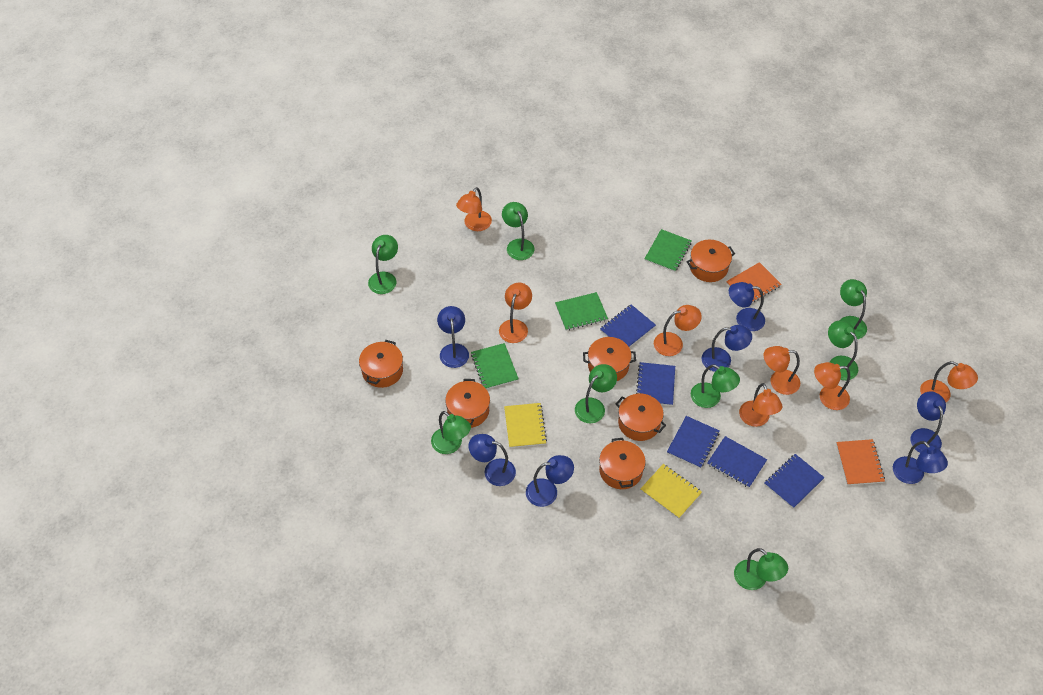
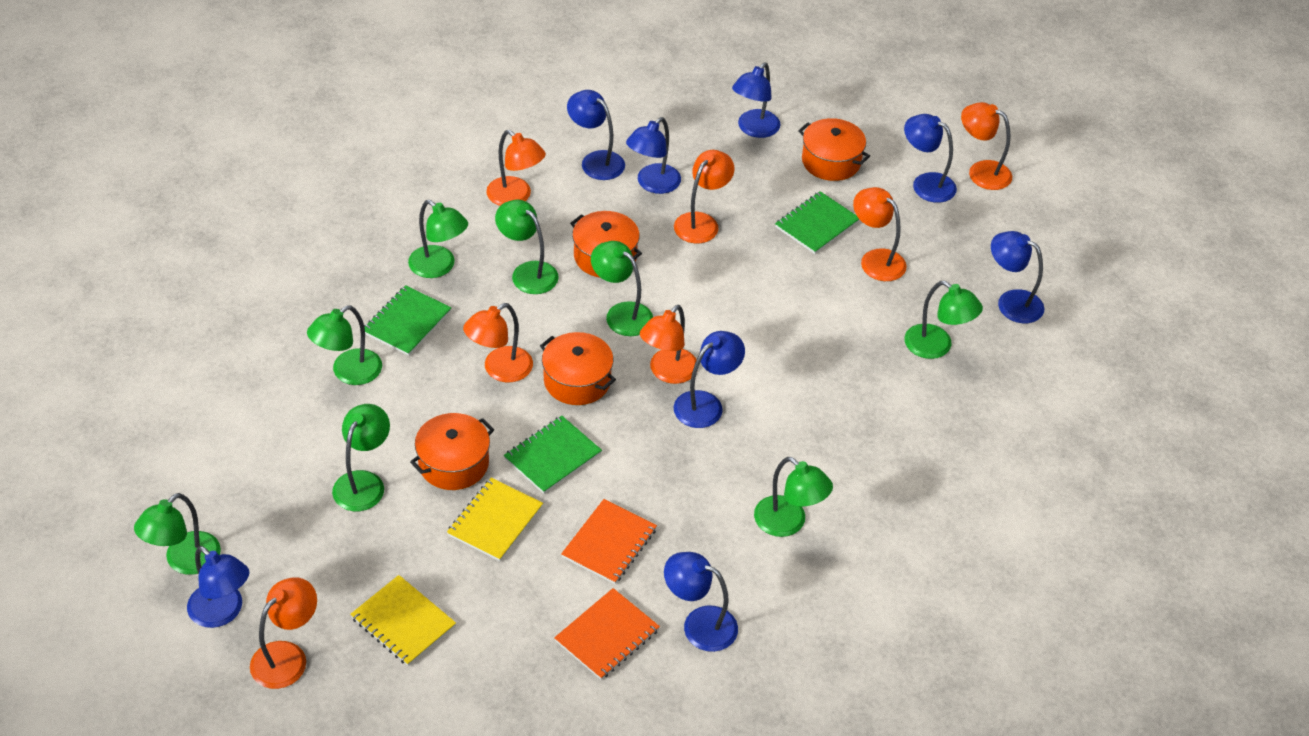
blue lamp: [437,306,469,368] [468,434,516,486] [526,455,574,507] [702,325,752,372] [729,282,765,331] [893,441,948,484] [911,392,946,453] = 7 -> [187,546,249,628] [567,90,625,180] [626,117,681,194] [664,552,738,652] [674,331,745,428] [732,63,781,138] [904,114,957,203] [991,231,1044,323] = 8
blue notebook: [600,304,656,347] [636,362,675,406] [667,416,720,468] [707,436,767,488] [764,454,825,508] = 5 -> none = 0
orange pot: [359,340,403,388] [445,379,490,428] [583,337,636,381] [599,438,646,489] [616,394,666,441] [686,240,735,282] = 6 -> [410,413,494,490] [540,332,616,405] [570,211,642,278] [798,118,870,181] = 4

